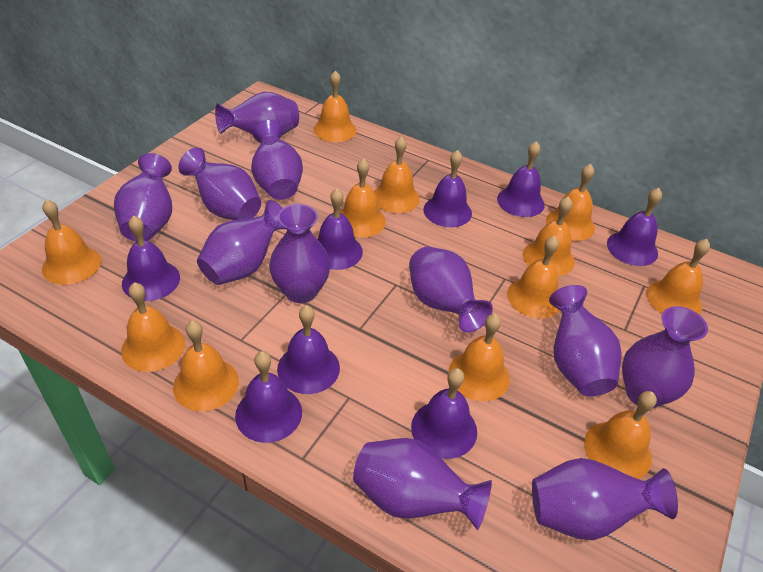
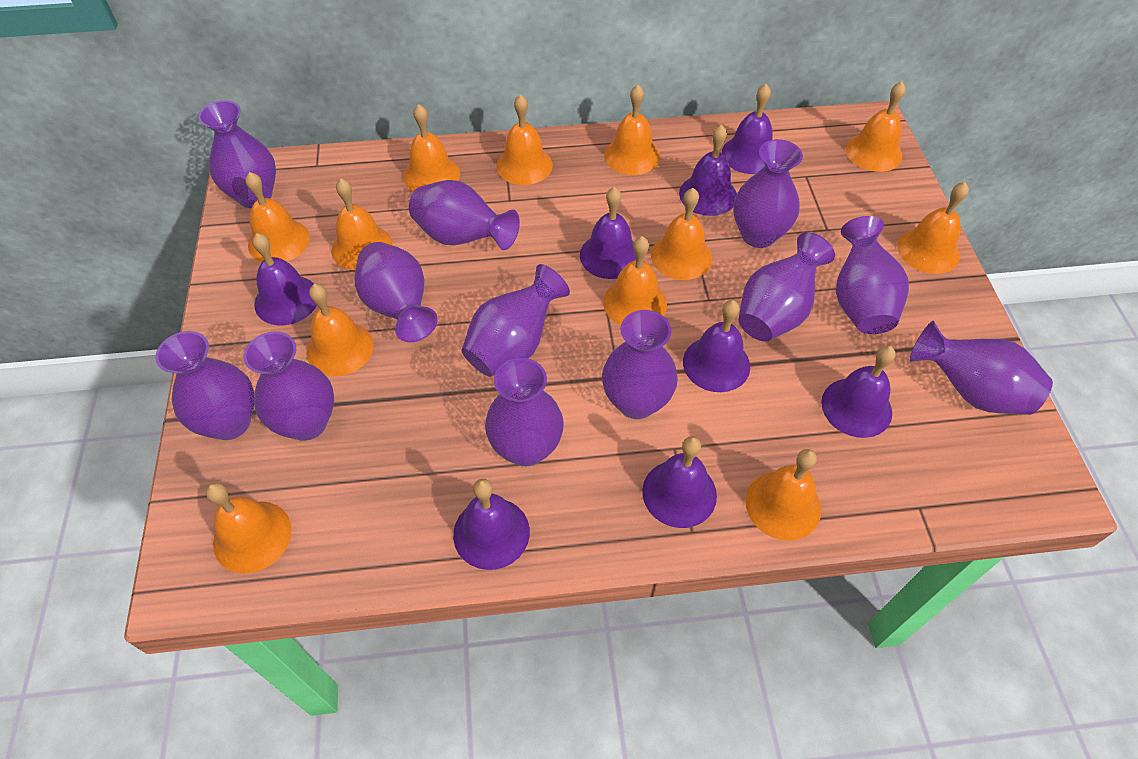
purple vase: [114,153,172,242] [178,148,261,220] [197,200,286,285] [215,92,299,135] [251,120,303,200] [269,204,330,303] [353,438,492,530] [409,246,493,332] [532,458,678,540] [549,285,622,396] [622,306,708,408] = 11 -> [155,331,254,440] [198,100,276,208] [244,332,334,441] [355,242,438,342] [409,180,520,250] [462,264,570,377] [485,358,564,466] [602,310,678,419] [733,139,803,248] [738,232,835,342] [836,216,909,334] [910,321,1053,415] = 12

